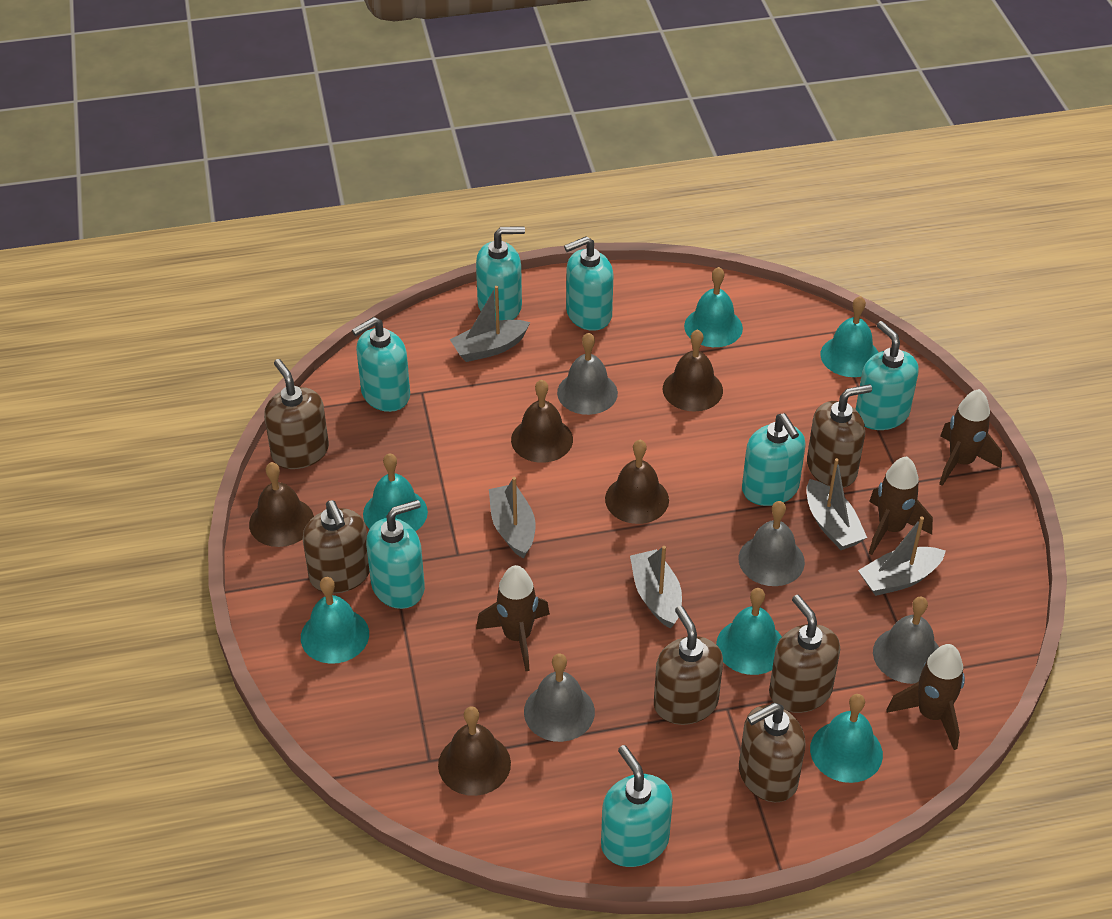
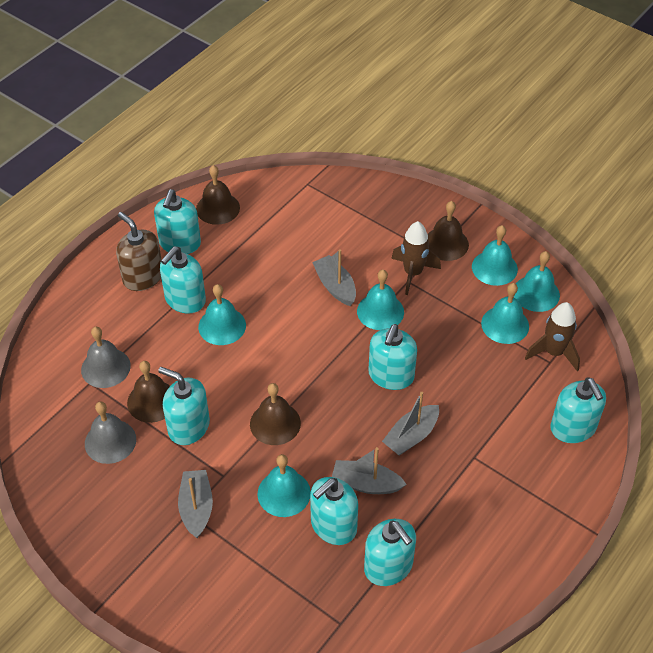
brown bell: [249,462,314,547] [438,706,511,796] [511,379,573,463] [605,440,669,524] [663,329,723,411] = 5 -> [127,361,170,423] [196,165,240,225] [250,383,301,445] [428,201,469,261] = 4
brown rocket: [476,565,550,671] [869,456,933,555] [887,644,965,750] [939,389,1002,486] = 4 -> [391,221,441,295] [525,302,580,371] = 2
brown soap dispenser: [264,359,329,469] [303,500,370,594] [654,606,723,725] [739,703,805,802] [769,595,840,713] [807,384,872,488] = 6 -> [116,212,162,291] = 1
grey bell: [524,653,595,742] [557,333,618,415] [739,501,805,586] [873,596,939,684] = 4 -> [81,327,131,388] [85,401,136,464] = 2
grey boat: [450,286,530,362] [489,477,535,559] [630,546,682,629] [806,458,867,550] [858,516,946,596] = 5 -> [178,470,213,538] [312,249,356,306] [332,447,407,494] [382,392,439,456] = 4

